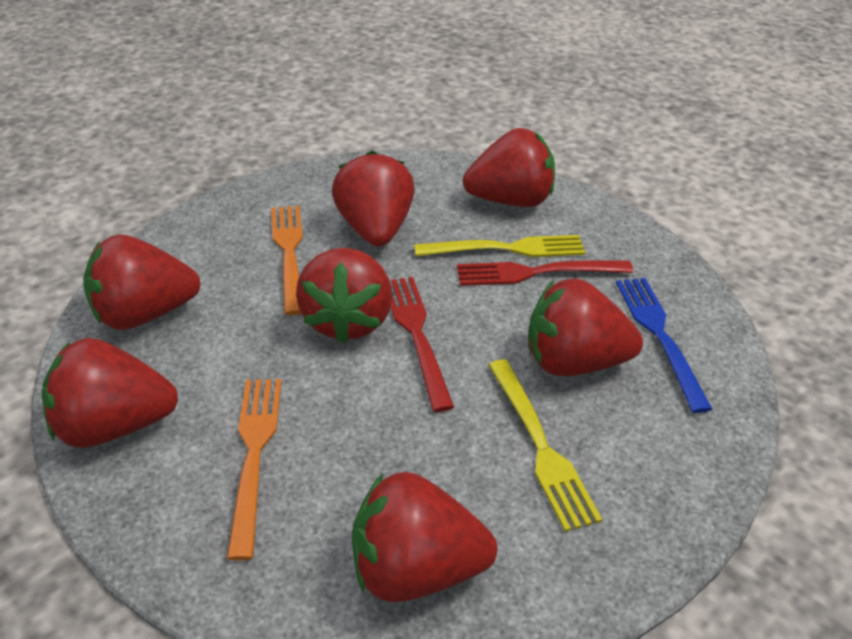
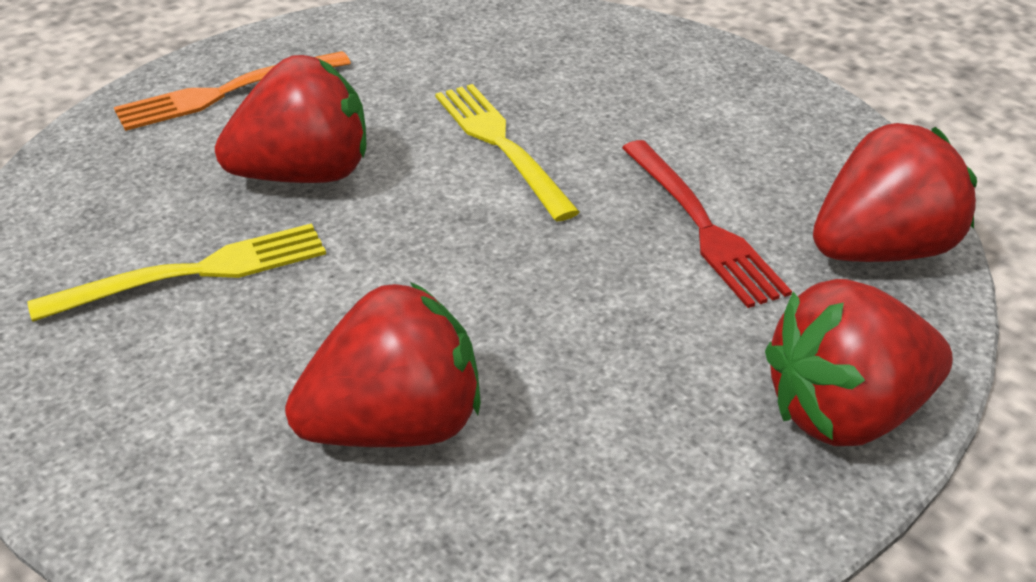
blue fork: [616,278,712,413] = 1 -> none = 0
orange fork: [227,379,282,561] [271,206,303,315] = 2 -> [114,51,351,131] = 1
red fork: [390,277,454,412] [457,261,633,286] = 2 -> [622,140,792,308] = 1
red strawberry: [41,338,178,448] [83,234,200,330] [296,248,392,344] [332,151,415,246] [352,472,497,602] [463,128,555,207] [528,278,643,376] = 7 -> [215,55,366,183] [285,282,481,447] [765,279,953,446] [813,123,977,262] = 4

